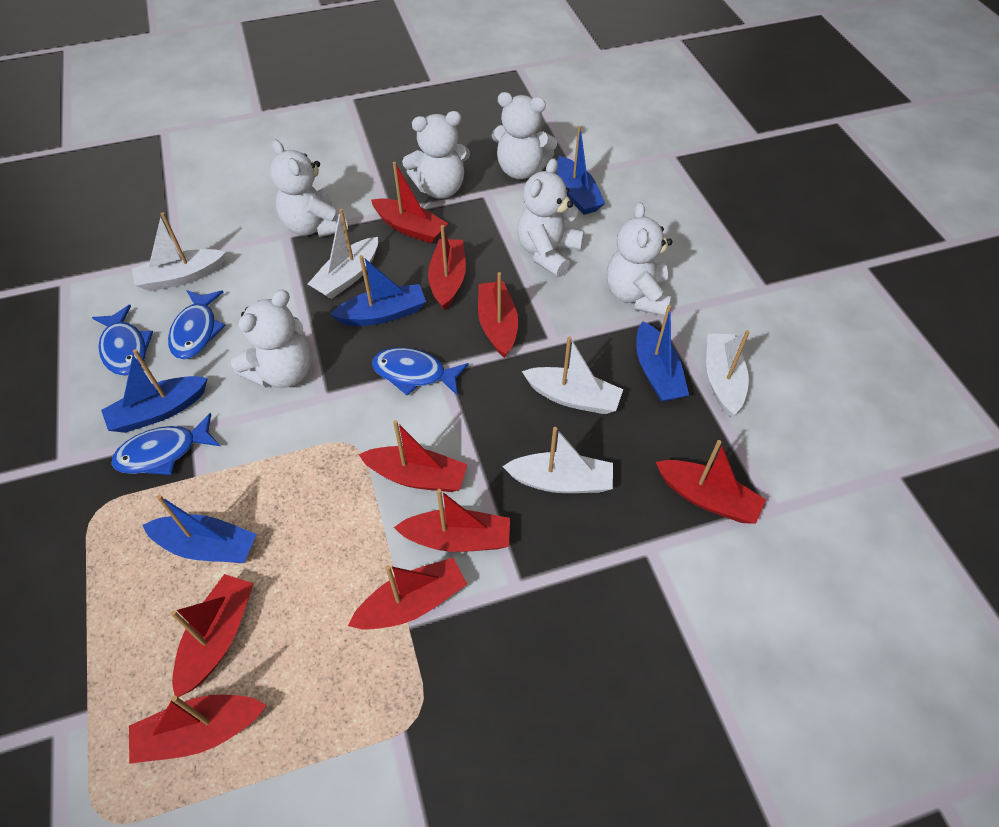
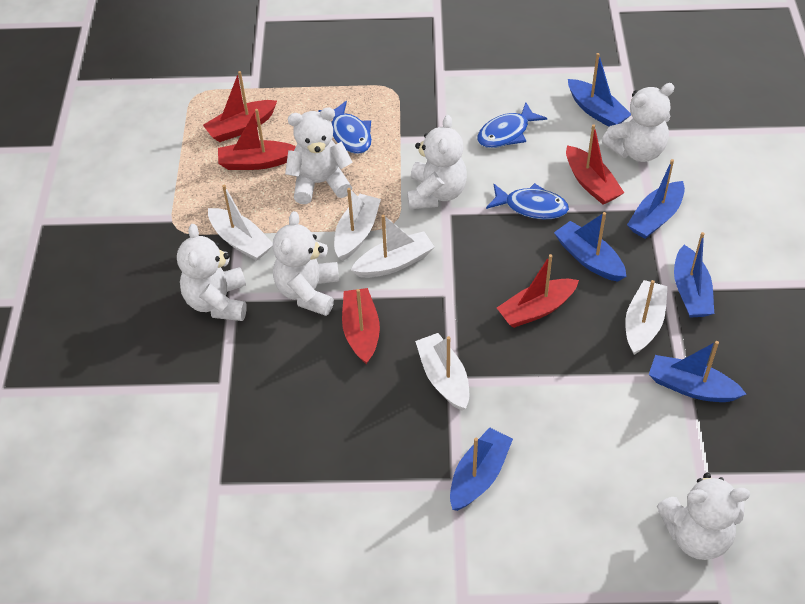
blue boat: [101,349,208,433] [142,495,257,563] [330,255,426,326] [557,126,605,215] [636,305,689,402] = 5 -> [450,427,513,511] [554,212,627,282] [568,53,631,127] [627,159,685,239] [648,341,746,402] [674,232,714,318] = 6
blue fish: [92,305,153,376] [111,413,220,475] [168,290,226,359] [372,347,469,396] = 4 -> [318,101,372,154] [477,102,547,148] [486,183,569,219] = 3
red boat: [129,695,267,764] [171,574,254,697] [348,557,467,629] [358,420,468,492] [371,162,448,243] [394,489,510,552] [428,225,466,310] [478,272,518,358] [656,440,766,524] = 9 -> [203,71,277,142] [218,109,296,170] [342,288,380,365] [497,254,579,328] [566,124,624,205] = 5

